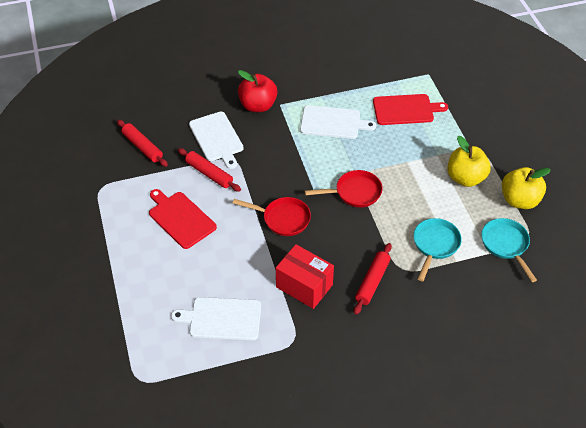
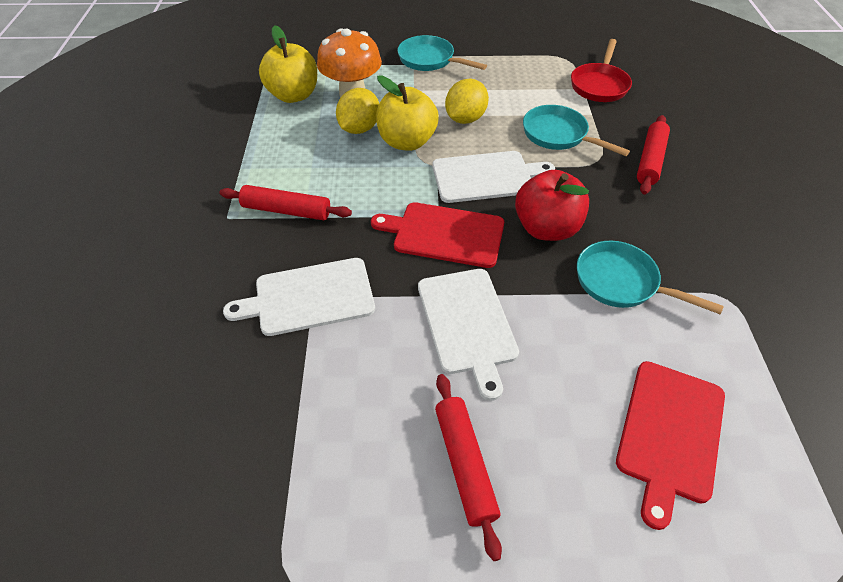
orange mushroom: none = 0 -> [317,28,382,98] = 1
red box: [276,244,334,309] = 1 -> none = 0
red pan: [233,197,311,236] [305,170,382,208] = 2 -> [571,39,632,102] = 1
turquoise pan: [413,218,462,281] [481,218,537,282] = 2 -> [398,35,487,71] [523,105,630,156] [577,241,724,314] = 3
yellow lemon: none = 0 -> [336,88,379,134] [445,79,489,124] = 2

